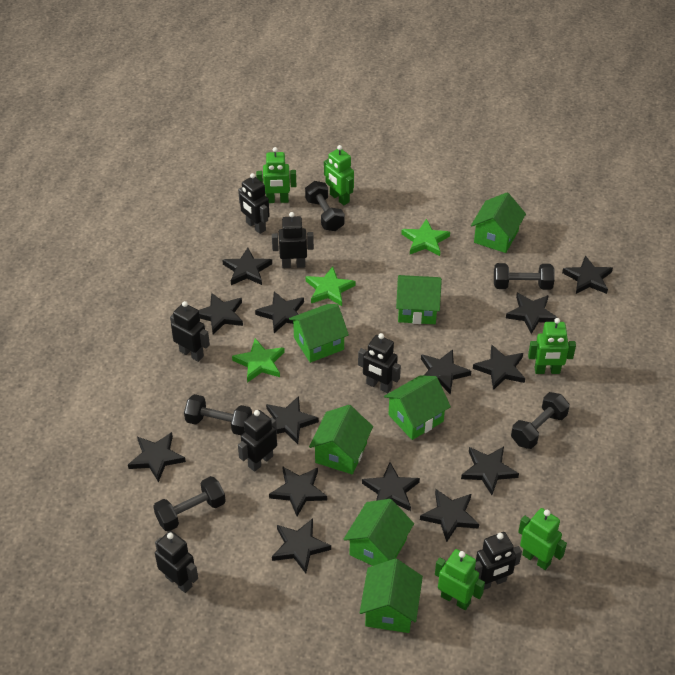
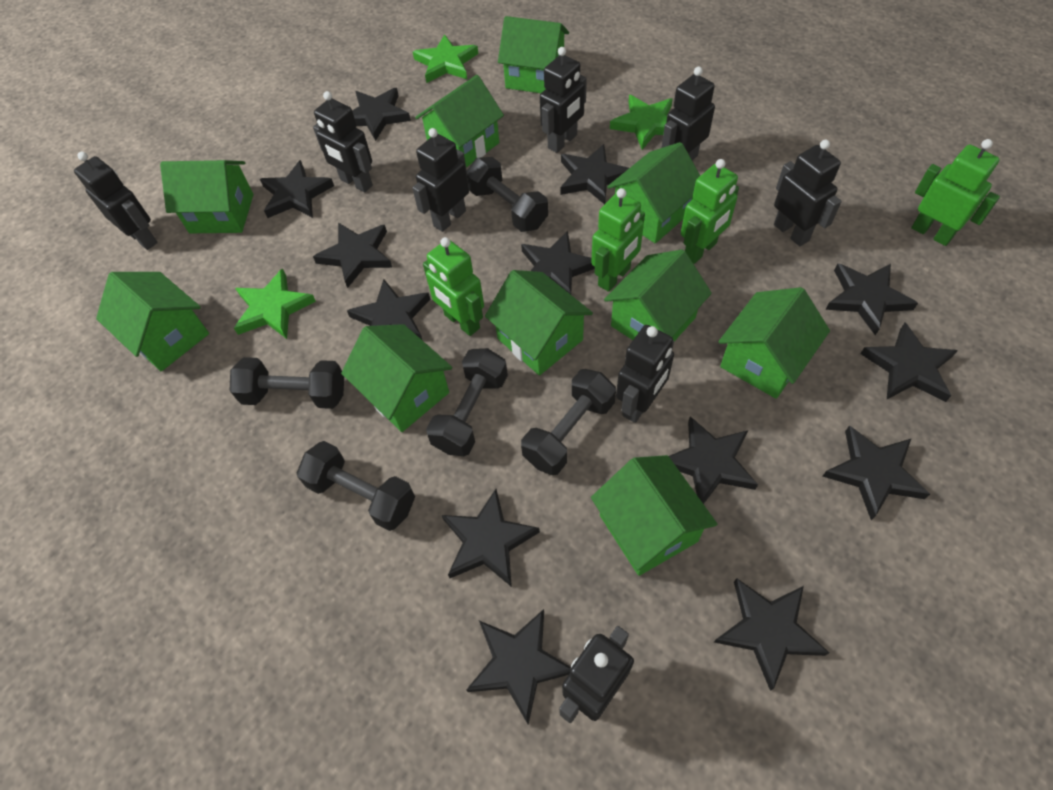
black robot: [155,531,198,593] [170,301,210,362] [238,173,270,234] [238,410,277,472] [272,212,314,268] [358,333,401,393] [475,532,522,590] = 7 -> [74,152,158,250] [313,91,373,193] [412,128,469,232] [540,47,587,153] [559,626,634,723] [616,325,674,423] [662,67,715,160] [774,140,842,246] = 8
black star: [128,432,186,482] [199,293,243,335] [222,247,272,285] [255,291,304,333] [266,396,319,444] [269,466,327,516] [272,518,331,573] [362,462,420,511] [420,489,479,542] [421,349,471,395] [461,447,519,495] [473,345,525,390] [506,293,558,334] [562,255,613,294] = 14 -> [260,160,334,218] [313,223,392,288] [347,279,430,341] [352,88,411,141] [442,489,540,587] [466,609,571,724] [521,231,595,294] [560,144,629,204] [669,416,758,504] [714,578,829,691] [822,425,930,520] [826,263,918,335] [860,323,958,402] = 13
green house: [289,304,349,363] [309,405,373,474] [343,499,414,566] [360,559,423,633] [384,375,451,440] [396,275,442,324] [471,193,526,253] = 7 -> [96,272,209,371] [160,160,254,233] [341,324,452,432] [415,75,504,167] [485,270,593,376] [498,16,569,93] [591,455,717,576] [604,249,712,341] [607,142,700,243] [718,287,830,399] = 10
green robot: [256,147,296,203] [324,145,354,205] [435,549,485,610] [518,508,567,570] [528,318,576,374] = 5 -> [423,237,484,336] [591,188,645,292] [681,159,739,264] [911,139,1000,246] = 4

